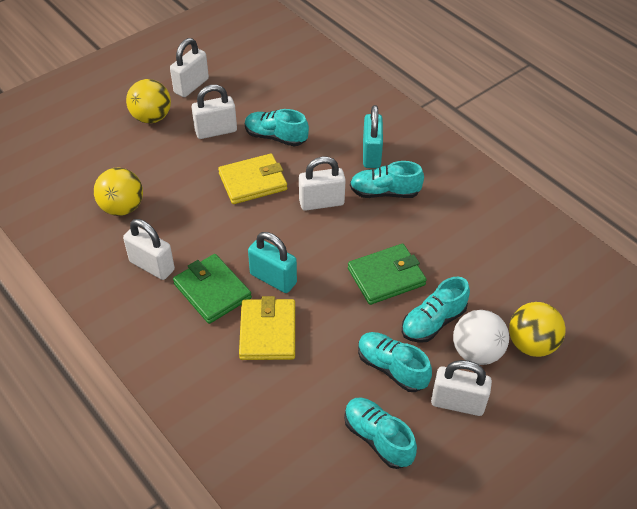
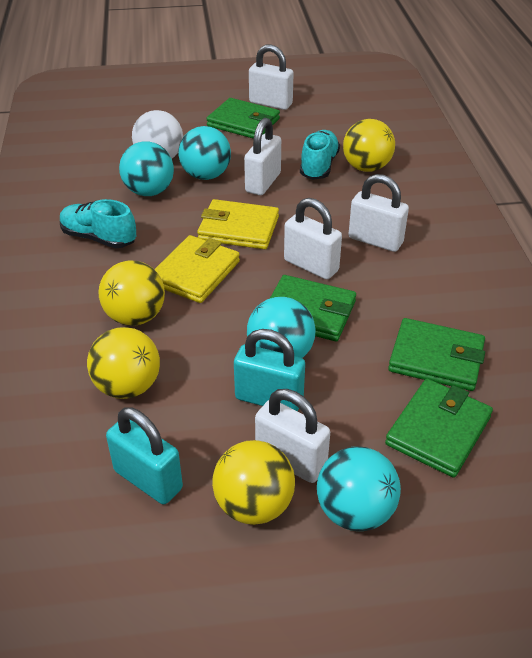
green wallet: [173,254,252,324] [348,244,427,305] = 2 -> [206,98,280,139] [270,275,356,341] [385,379,493,478] [388,318,485,391] = 4
turquoise ball: none = 0 -> [119,141,174,196] [178,126,231,180] [247,297,316,358] [317,446,401,531] = 4
turquoise shoe: [245,109,309,146] [344,398,417,469] [350,161,424,198] [358,332,432,392] [402,277,470,343] = 5 -> [60,199,136,248] [300,130,340,180] = 2
yellow ball: [94,168,143,216] [126,79,171,123] [509,302,566,357] = 3 -> [87,327,160,399] [99,260,165,326] [212,440,295,525] [343,119,395,172] = 4

